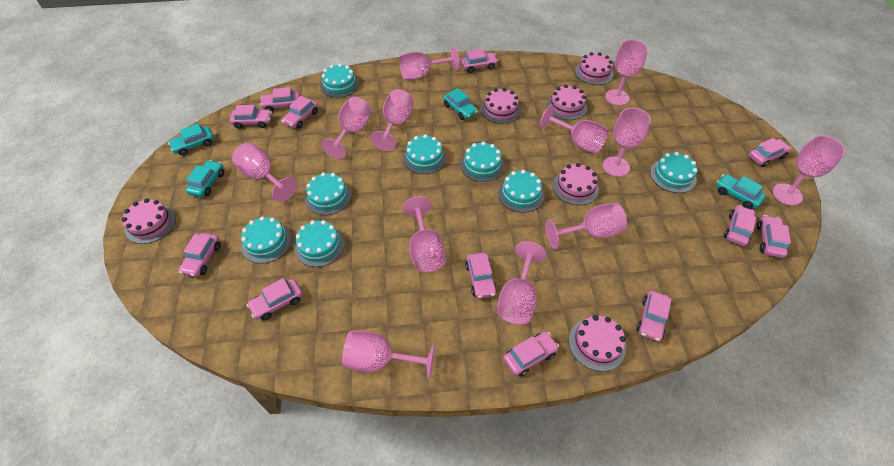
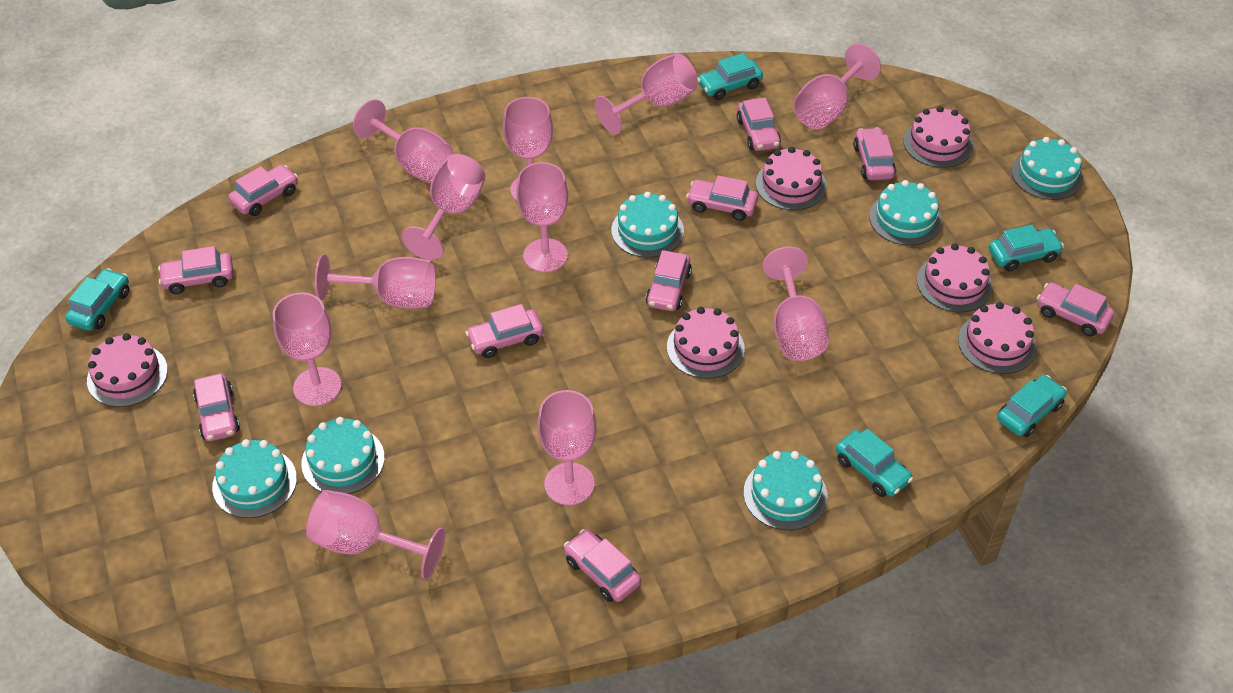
pink car: [179,233,221,277] [230,105,272,129] [247,278,303,321] [260,87,300,112] [282,96,318,129] [461,49,498,73] [465,252,497,299] [503,332,559,376] [636,291,671,342] [724,205,756,246] [748,138,791,167] [757,215,791,258] = 12 -> [158,246,233,294] [193,373,240,441] [228,165,298,216] [466,304,543,358] [564,529,641,602] [646,250,692,311] [686,175,758,221] [737,98,781,151] [853,127,896,180] [1037,282,1114,336] = 10
pink goblet: [232,143,297,202] [321,97,371,159] [342,331,435,380] [370,89,413,151] [399,46,459,80] [403,196,446,272] [497,241,546,325] [540,104,609,154] [545,203,627,249] [603,108,651,177] [605,40,648,106] [773,135,845,205] = 12 -> [273,293,341,406] [306,490,445,579] [315,254,436,309] [353,99,454,183] [402,154,486,260] [503,97,553,201] [516,162,568,272] [537,390,597,505] [595,53,698,134] [763,246,829,361] [793,44,881,129] = 11
turquoise cake: [241,216,292,263] [294,220,345,267] [305,172,352,215] [320,64,359,98] [403,134,447,174] [460,142,505,182] [498,170,544,213] [650,152,698,193] = 8 -> [212,439,297,518] [301,417,385,494] [611,192,684,258] [744,451,828,530] [869,180,942,246] [1012,137,1083,200] = 6
turquoise car: [168,123,214,156] [186,160,224,197] [443,88,478,120] [716,174,766,209] = 4 -> [65,268,129,331] [698,53,763,100] [836,429,913,497] [989,225,1064,271] [997,375,1067,437] = 5

